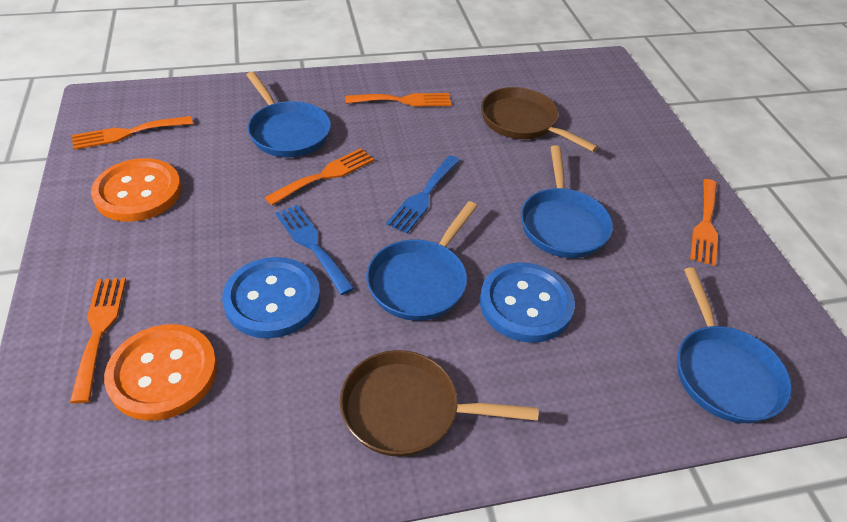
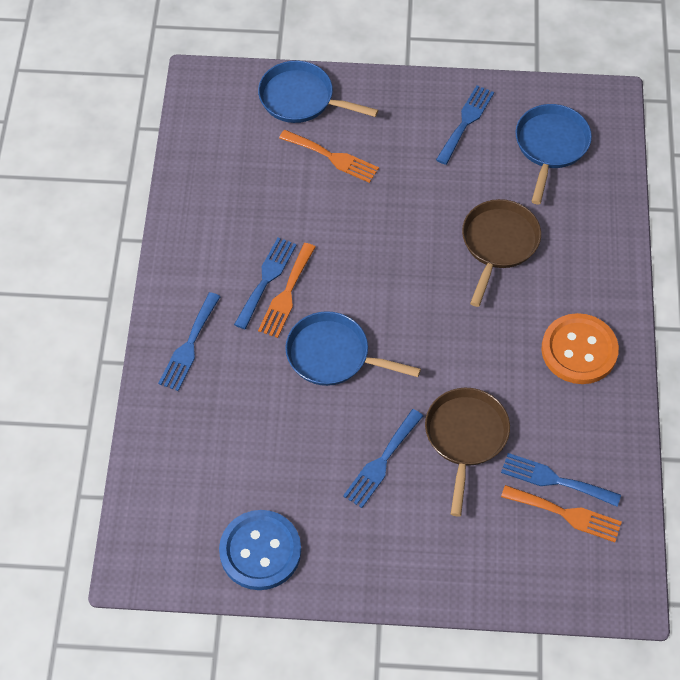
blue button: [222,257,320,338] [480,262,575,343] = 2 -> [219,510,301,590] = 1
blue fork: [275,205,355,295] [386,155,460,233] = 2 -> [158,292,220,391] [234,237,297,329] [343,409,423,508] [436,85,494,165] [501,453,621,507] = 5
blue pan: [247,72,331,157] [366,201,477,321] [521,145,613,258] [677,267,792,423] = 4 -> [258,61,378,123] [285,311,421,386] [515,104,592,204] = 3
orange button: [91,158,181,222] [104,324,217,421] = 2 -> [541,313,619,384] = 1
orange fork: [70,278,126,403] [72,116,193,150] [265,148,374,205] [345,93,451,107] [690,179,718,266] = 5 -> [258,243,315,338] [279,130,379,183] [501,485,622,542] = 3

